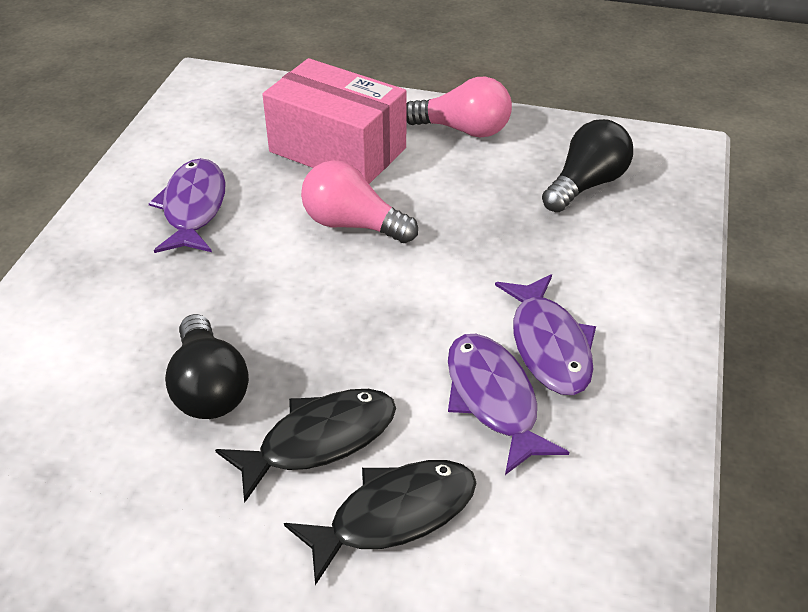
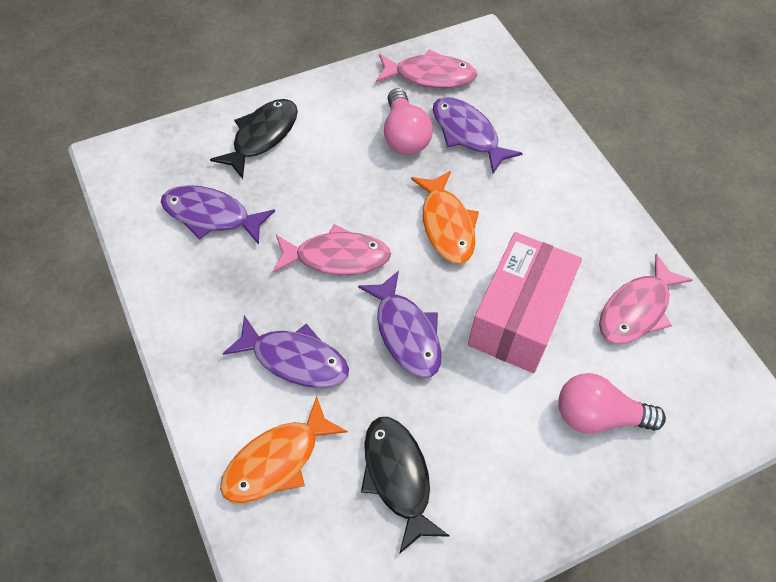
black light bulb: [165,314,249,419] [542,119,633,212] = 2 -> none = 0
orange fish: none = 0 -> [220,396,348,503] [411,171,479,264] = 2
pink fish: none = 0 -> [273,224,391,275] [376,49,477,88] [599,254,693,344] = 3
purple fish: [148,158,226,253] [448,334,569,475] [495,274,596,395] = 3 -> [161,185,275,245] [222,315,349,388] [358,271,441,378] [433,97,523,174] = 4

